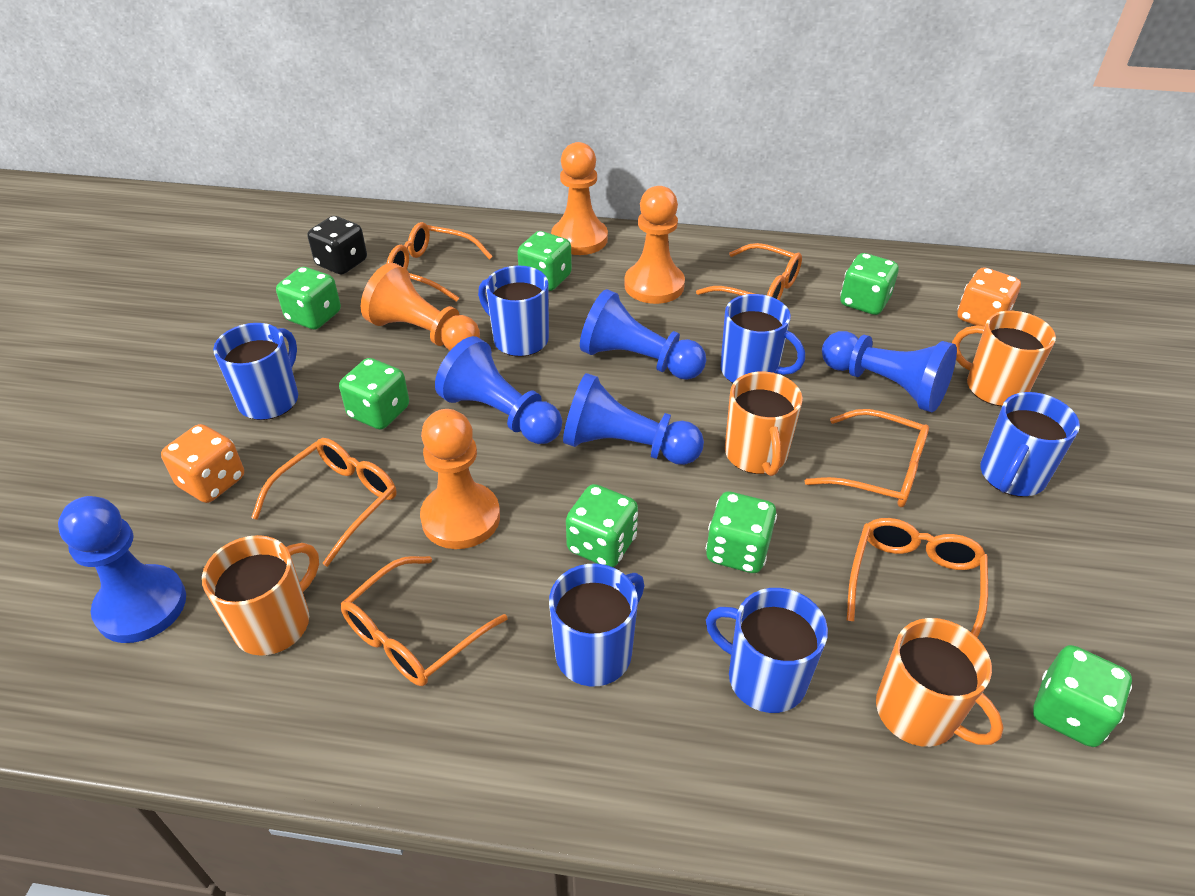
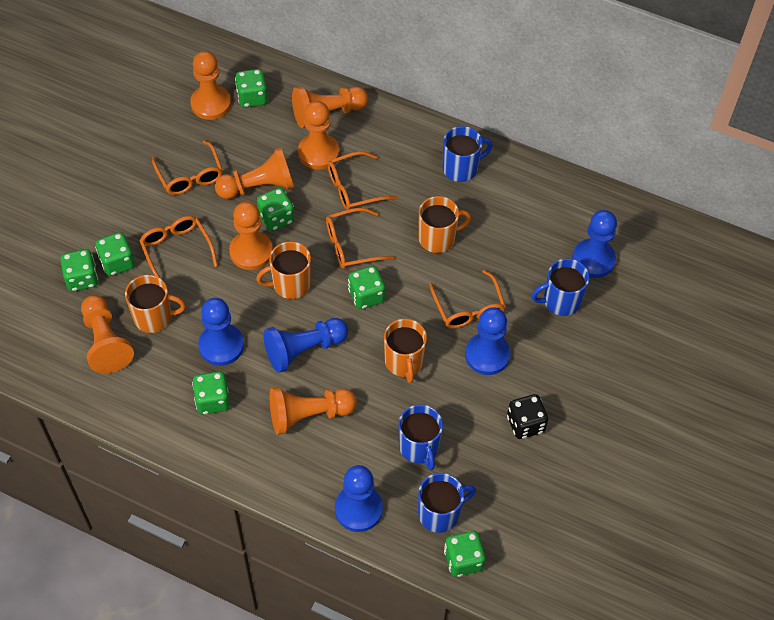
blue mug: [213,323,298,420] [478,265,549,357] [549,564,644,686] [706,588,828,713] [720,294,805,383] [980,392,1080,497] = 6 -> [399,404,443,470] [418,473,476,533] [442,126,492,182] [532,258,589,316] = 4
orange dice: [161,424,244,503] [957,267,1021,326] = 2 -> none = 0
orange glasses: [251,438,396,567] [341,556,508,686] [386,222,493,302] [696,243,802,300] [805,409,929,507] [847,518,988,638] = 6 -> [139,216,218,279] [152,140,223,195] [326,208,395,269] [327,151,397,210] [429,270,506,328] = 5
orange pawn: [361,263,480,350] [420,409,500,549] [551,142,608,255] [624,186,685,304] = 4 -> [81,295,134,374] [190,51,231,120] [215,147,294,199] [229,202,273,270] [270,387,357,435] [292,86,368,128] [298,101,339,170] = 7

